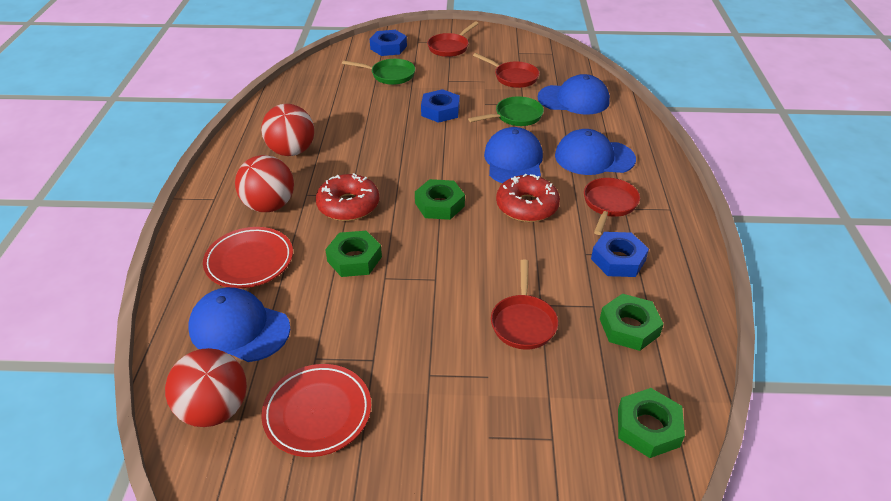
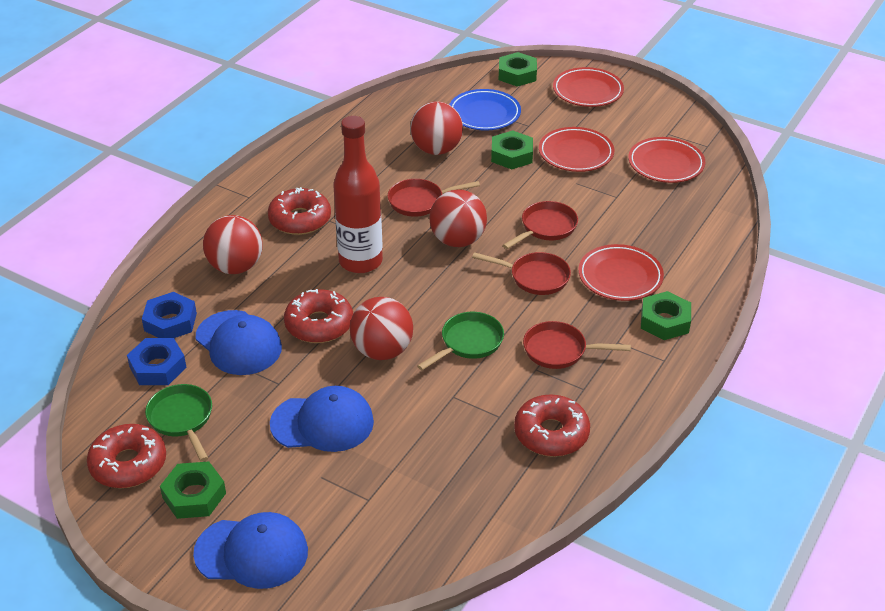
blue cap: [188,287,290,362] [484,127,543,183] [538,74,610,114] [555,129,636,175] = 4 -> [193,512,308,589] [196,310,282,375] [270,386,374,452] = 3
blue nut: [370,30,407,56] [421,89,460,123] [591,232,649,277] = 3 -> [127,338,187,385] [142,292,197,338] = 2
blue plate: none = 0 -> [449,89,521,130] = 1
red ball: [165,348,247,427] [235,155,294,212] [261,104,314,156] = 3 -> [203,215,263,274] [350,297,413,360] [410,101,463,155] [429,190,487,247] = 4
red bottle: none = 0 -> [333,116,383,273] = 1
red donut: [316,173,379,221] [496,174,560,222] = 2 -> [87,424,166,488] [268,187,331,235] [284,289,353,343] [514,394,590,457] = 4
red plate: [203,227,293,288] [261,364,371,457] = 2 -> [539,127,614,172] [553,67,624,107] [578,244,664,301] [628,137,705,183] = 4

